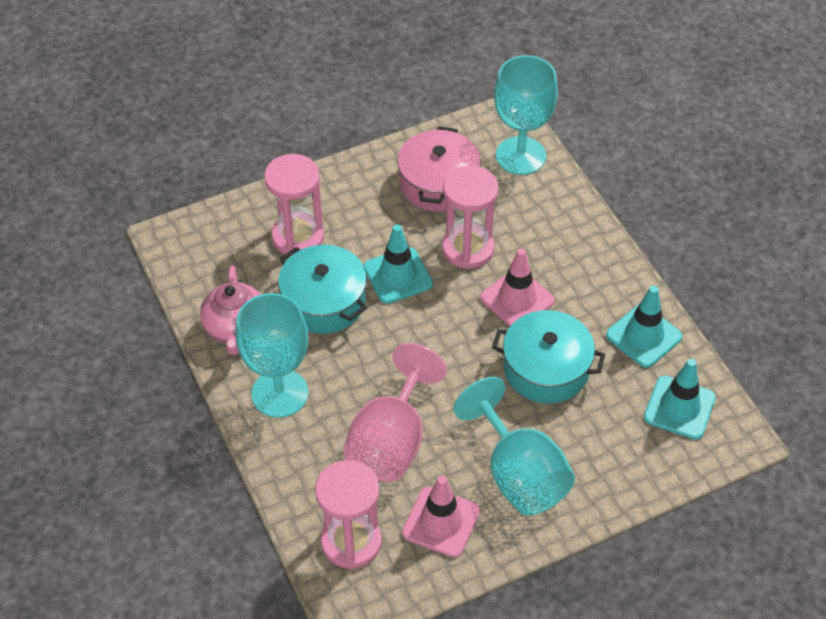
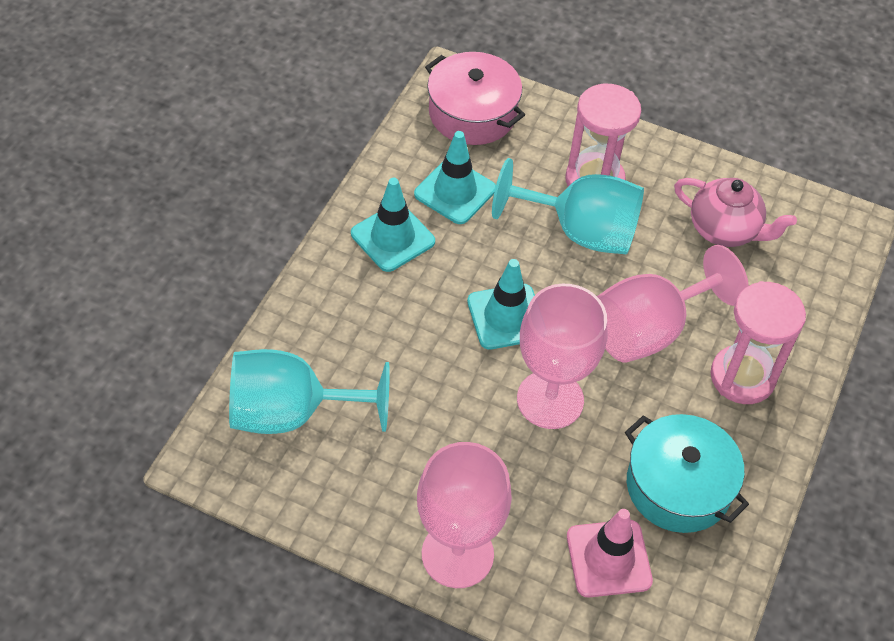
pink goblet: [343,343,447,482] = 1 -> [417,442,512,588] [517,284,608,429] [597,245,749,363] = 3
pink hourglass: [264,154,324,257] [315,460,382,569] [442,166,498,269] = 3 -> [565,84,641,186] [710,281,806,404] = 2
pink traffic cone: [402,476,480,557] [480,248,555,326] = 2 -> [567,509,653,597] = 1
turquoise goblet: [236,293,309,418] [454,377,575,516] [494,55,558,175] = 3 -> [229,349,390,434] [492,158,644,255] = 2
turquoise pot: [278,245,367,334] [492,310,605,403] = 2 -> [625,414,749,533] = 1

